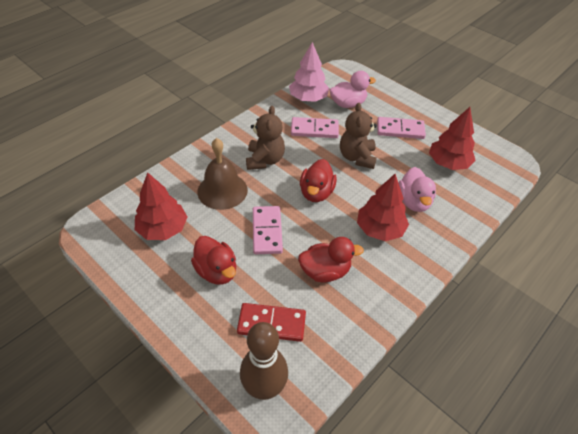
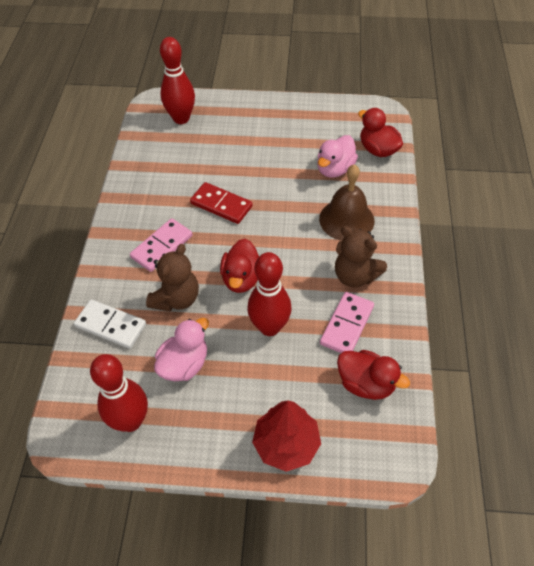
brown bowling pin: [240,322,288,400] = 1 -> none = 0
pink domino: [253,206,283,254] [291,117,339,138] [377,117,426,139] = 3 -> [130,218,192,272] [320,292,374,353] = 2
pink tree: [289,42,329,102] = 1 -> none = 0
red bowling pin: none = 0 -> [90,354,148,432] [160,37,195,124] [247,252,292,336] = 3
red tree: [135,172,187,240] [357,174,409,241] [429,107,476,170] = 3 -> [252,400,321,472] = 1
white domino: none = 0 -> [74,299,146,349] = 1

